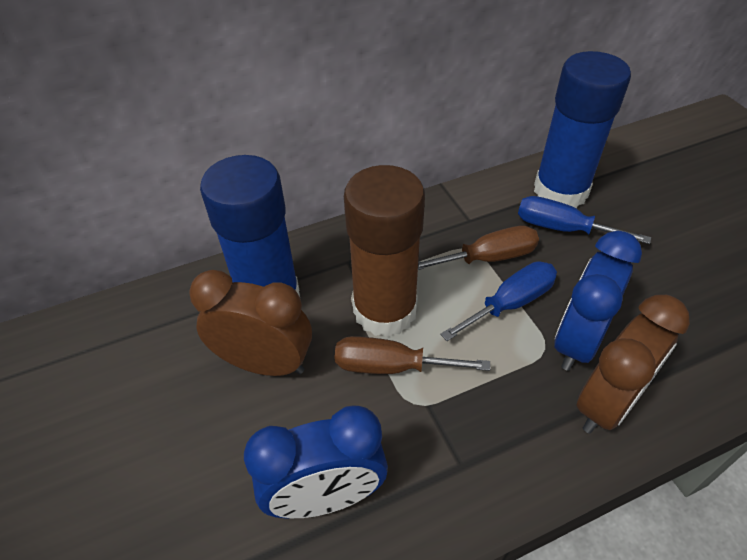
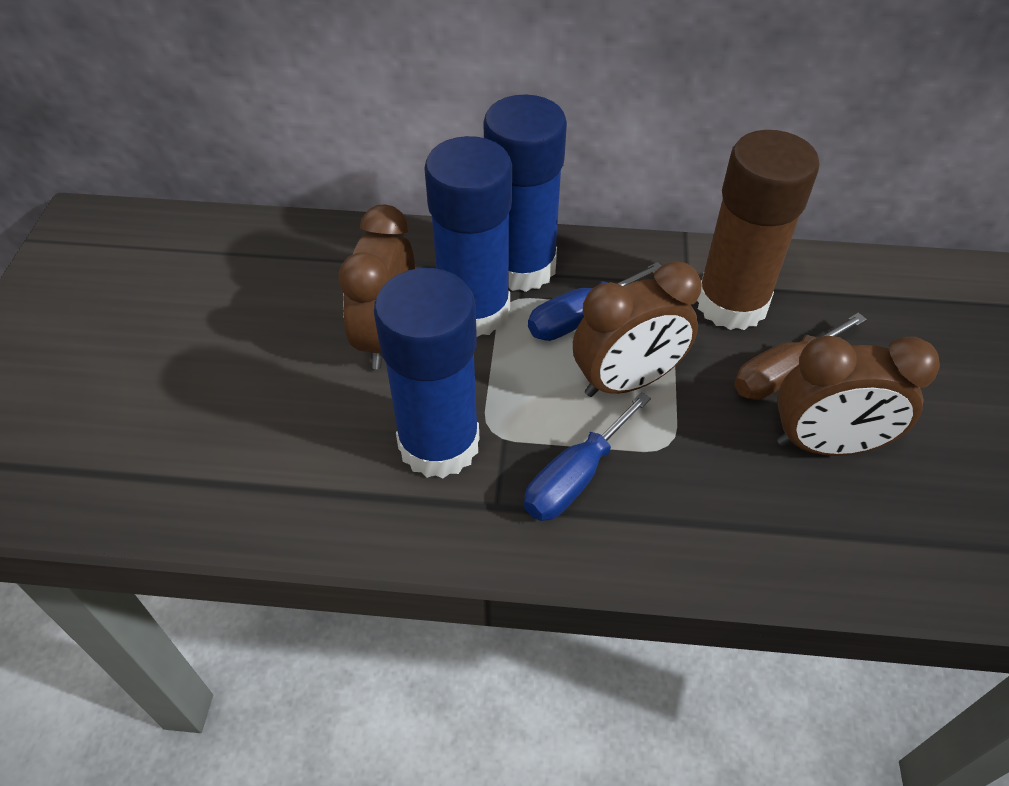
blue clock: [244,405,388,518] [554,231,642,371] = 2 -> none = 0
blue glue stick: [200,155,300,297] [534,51,631,208] = 2 -> [374,268,480,478] [424,136,512,337] [483,94,567,292] = 3
brown clock: [189,270,312,376] [576,295,690,434] = 2 -> [339,205,415,369] [573,261,701,397] [777,336,940,456] = 3
brown screwdriver: [334,336,490,374] [418,226,539,270] = 2 -> [734,313,867,400] = 1

